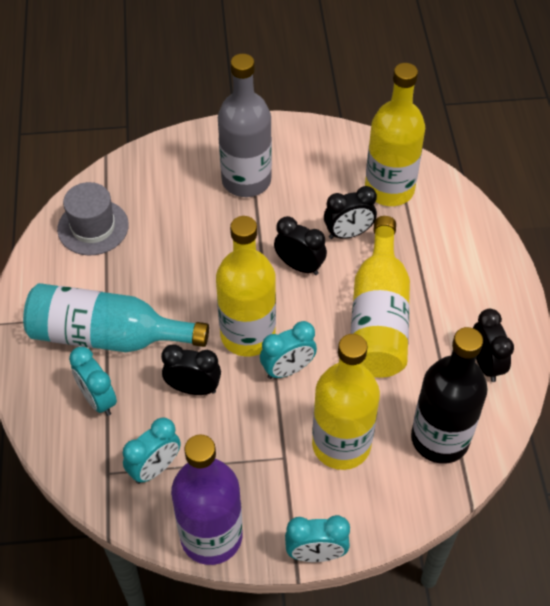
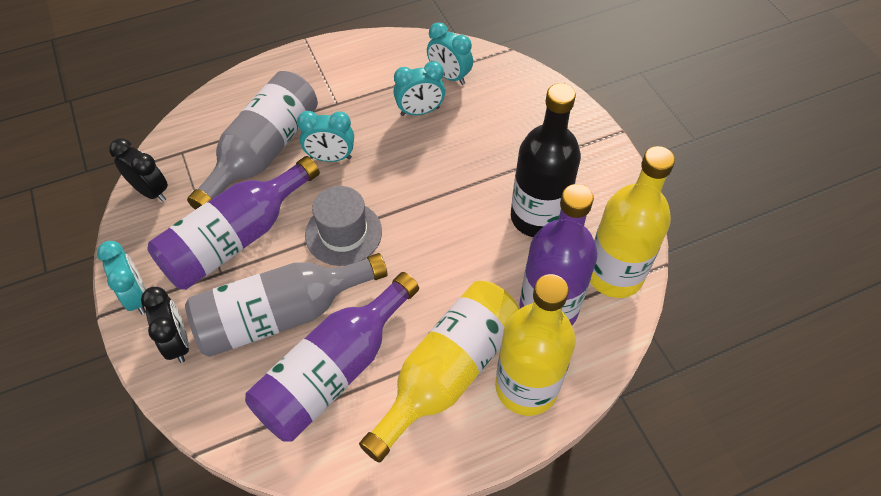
black clock: [161,345,221,395] [274,216,327,275] [324,186,377,239] [473,309,514,382] = 4 -> [109,138,168,202] [141,287,189,363] = 2
grey bottle: [218,54,272,197] = 1 -> [185,253,387,357] [187,71,318,210] = 2
purple bottle: [171,434,243,565] = 1 -> [147,156,320,290] [245,272,419,442] [519,184,597,325] = 3
turquoise bottle: [23,283,209,352] = 1 -> none = 0
yellow bottle: [216,216,276,357] [312,334,380,470] [351,216,410,378] [365,63,425,206] = 4 -> [359,281,520,463] [495,274,576,416] [590,146,675,298] = 3

